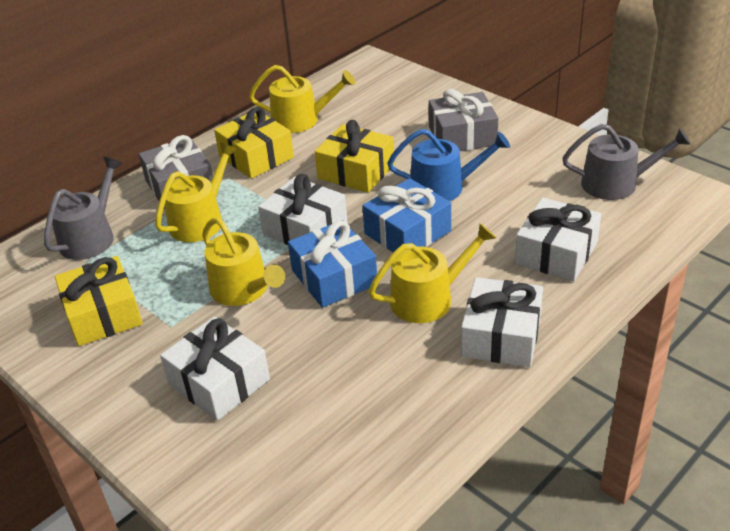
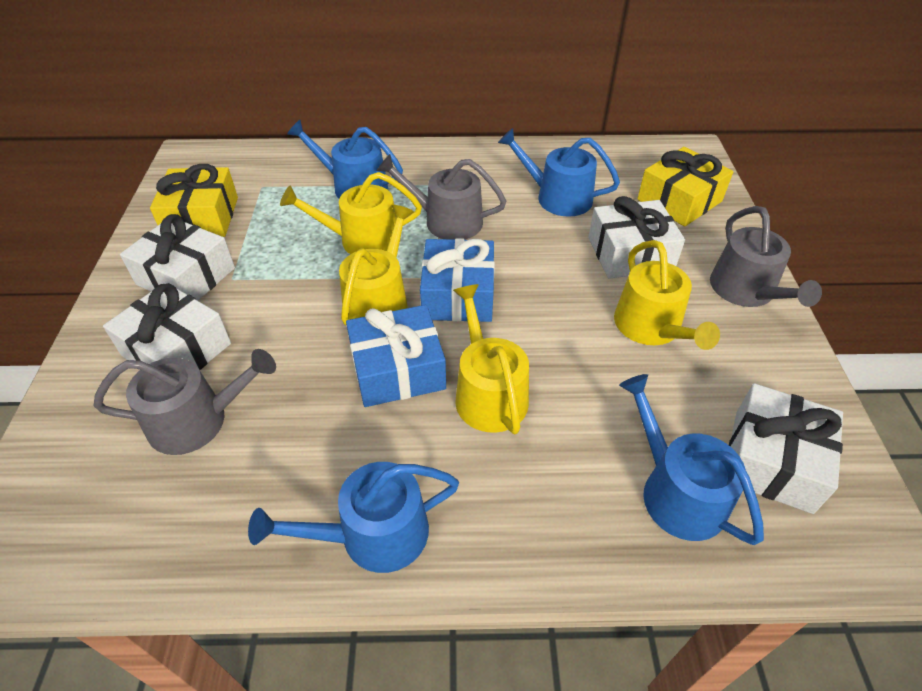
blue watering can: [387,129,510,201] = 1 -> [248,462,459,573] [287,120,403,199] [498,128,620,217] [619,374,764,545] = 4
grey gift: [139,135,213,209] [429,89,499,151] = 2 -> none = 0
grey watering can: [44,157,122,260] [562,124,691,200] = 2 -> [93,349,276,455] [377,154,506,240] [710,206,822,307] = 3
yellow gift: [55,256,143,346] [214,107,294,179] [315,120,395,193] = 3 -> [150,164,238,237] [637,147,733,227] = 2

